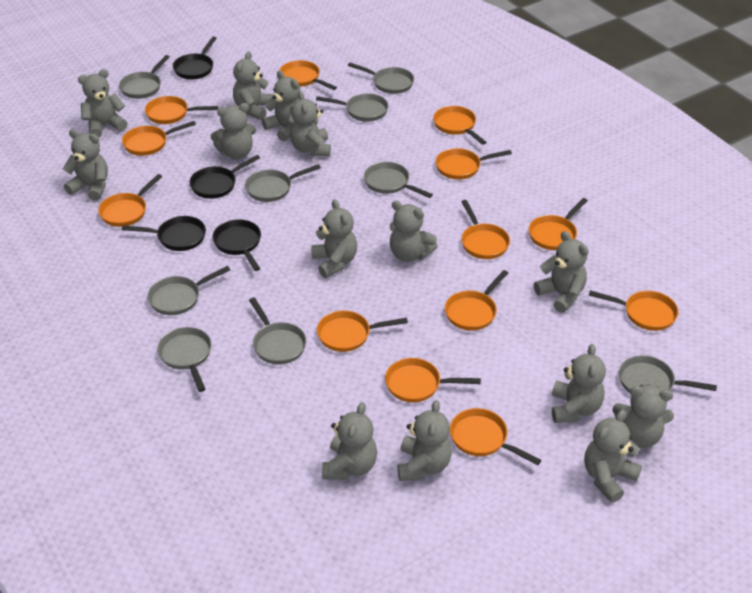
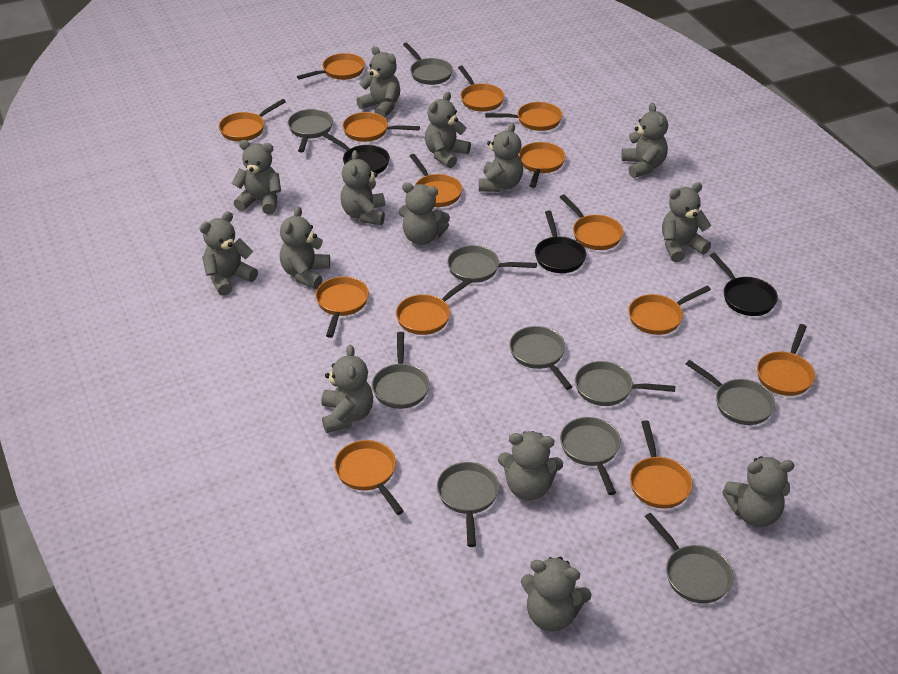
black pan: [122,216,206,251] [173,36,217,80] [189,155,260,199] [212,219,261,271] = 4 -> [323,133,390,174] [535,211,586,273] [710,253,778,316] = 3
grey pan: [119,55,169,99] [148,266,230,315] [157,327,212,392] [245,164,321,202] [249,297,306,365] [316,93,389,122] [348,63,414,94] [364,162,433,198] [619,355,717,393] = 9 -> [288,109,333,152] [372,332,429,409] [403,43,453,85] [437,462,499,547] [447,245,537,283] [509,326,572,390] [560,417,621,495] [575,361,675,406] [645,513,733,603] [686,360,775,425] = 10
orange pan: [98,174,162,227] [122,121,196,156] [145,96,218,124] [280,60,337,90] [317,310,408,352] [385,358,481,402] [433,106,487,145] [436,148,512,180] [445,270,508,331] [450,408,541,465] [461,200,510,259] [529,198,588,250] [589,290,679,331] = 13 -> [219,99,286,142] [297,53,365,80] [315,276,369,338] [334,440,404,515] [343,112,420,142] [396,278,473,335] [410,154,462,207] [458,66,504,112] [485,102,562,131] [519,142,565,188] [560,194,623,250] [628,286,711,335] [630,420,693,508] [757,324,815,396] = 14

